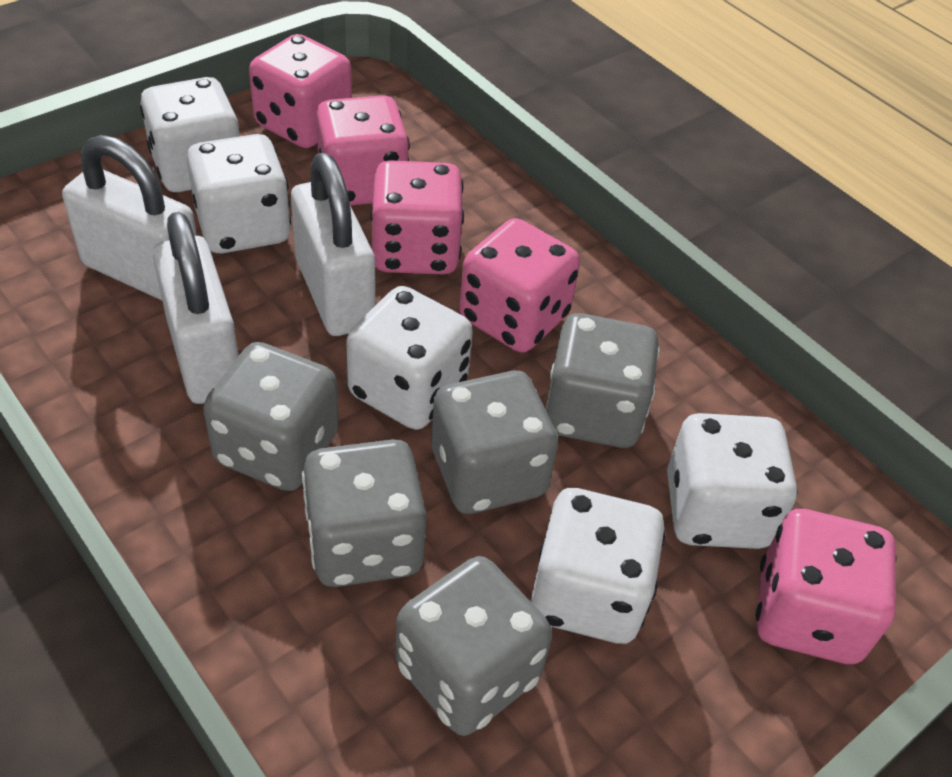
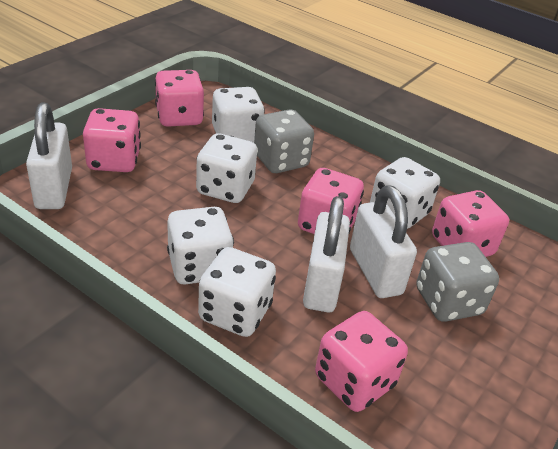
grey dice: [203,342,339,491] [302,439,426,587] [396,556,552,736] [431,371,558,514] [546,313,660,448] = 5 -> [254,109,314,173] [416,242,499,322] = 2

